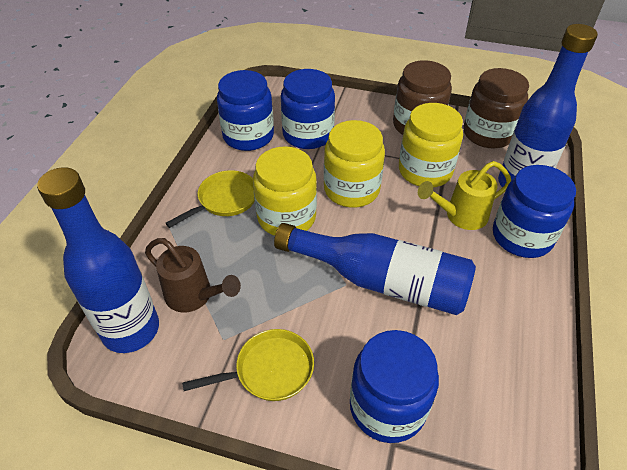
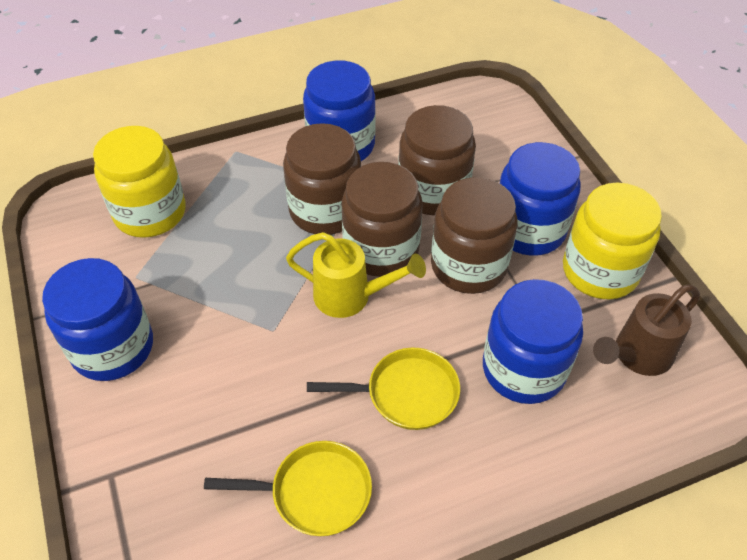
blue bottle: [37,167,159,353] [274,223,476,315] [498,24,598,187] = 3 -> none = 0
brown jar: [393,60,452,135] [463,68,529,149] = 2 -> [283,123,361,235] [342,162,423,277] [398,105,476,215] [431,177,518,294] = 4
yellow jar: [253,146,317,236] [324,120,385,208] [399,103,463,187] = 3 -> [93,126,186,238] [563,183,662,300] = 2

